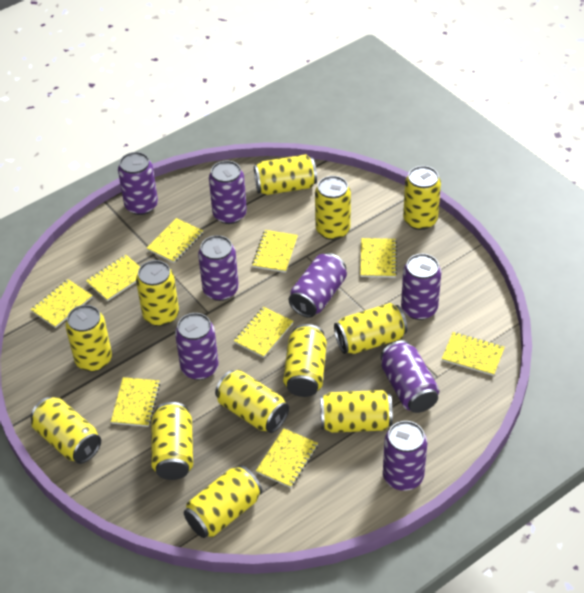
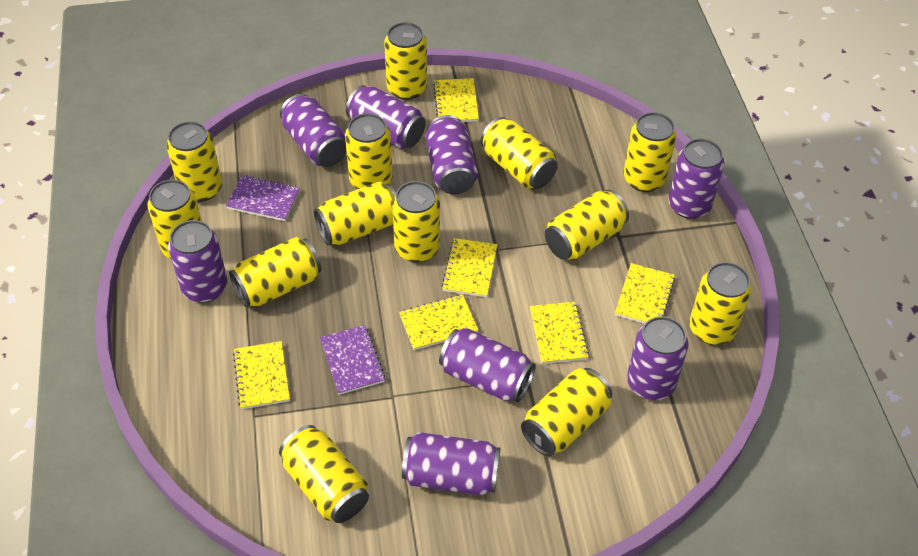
purple notebook: none = 0 -> [226,175,300,221] [320,325,385,395] = 2
yellow can: [30,397,101,464] [65,305,112,372] [136,260,179,326] [151,402,193,480] [184,465,262,538] [215,370,289,433] [254,154,317,195] [283,324,327,397] [315,176,351,240] [320,390,393,433] [334,303,407,354] [403,166,441,230] = 12 -> [147,180,202,259] [166,121,222,202] [229,237,321,308] [279,425,369,523] [314,181,396,245] [345,113,393,189] [384,22,427,100] [392,181,440,263] [480,117,558,189] [521,368,612,456] [545,190,629,260] [624,112,677,192] [689,262,752,345] = 13
yellow notebook: [31,279,93,328] [86,255,140,301] [111,377,160,427] [147,218,203,263] [234,307,293,358] [252,230,298,273] [256,428,318,488] [360,238,397,278] [442,332,505,376] = 9 -> [233,341,290,409] [399,295,478,350] [433,78,479,122] [442,238,497,297] [530,302,589,364] [615,263,675,324] = 6

